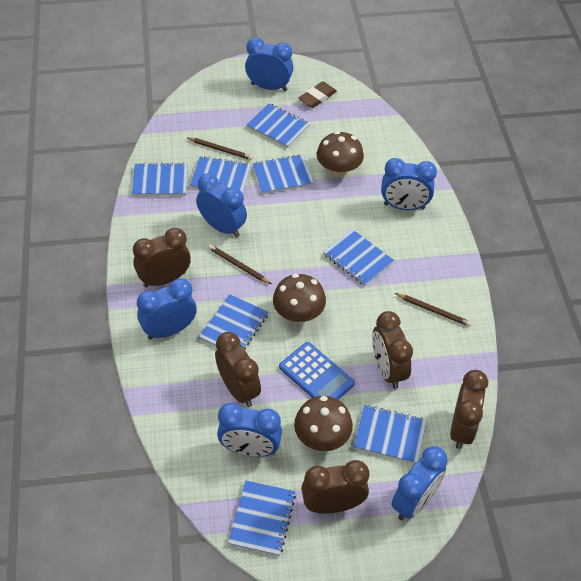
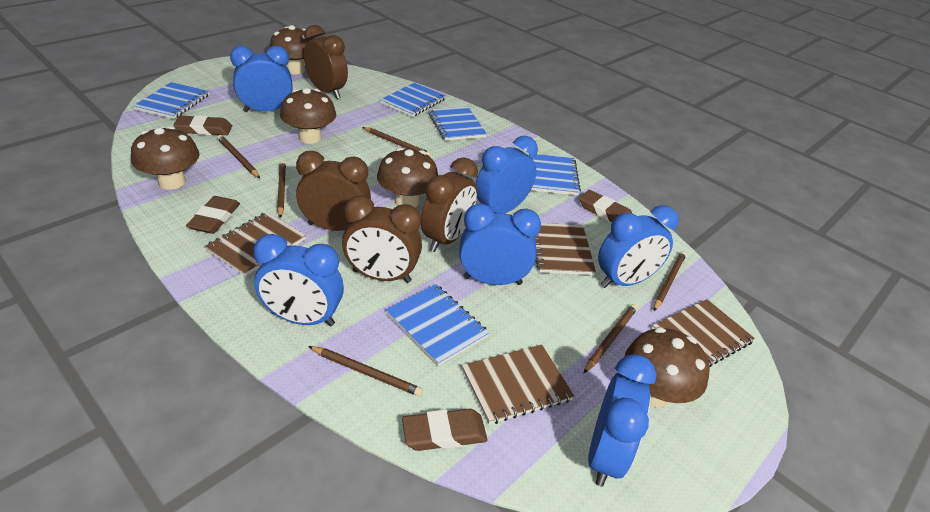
blue calculator: [279,342,355,400] = 1 -> none = 0
blue notebook: [132,162,188,196] [190,156,251,194] [199,294,268,350] [228,480,296,556] [246,103,310,148] [252,154,314,194] [323,229,394,286] [353,405,427,464] = 8 -> [133,82,209,119] [380,83,446,117] [386,284,489,366] [428,107,487,141] [529,154,581,195] = 5
brown clock: [133,228,191,288] [215,332,261,407] [301,460,369,514] [372,311,413,389] [450,370,488,449] = 5 -> [296,151,371,231] [304,25,348,99] [342,196,422,283] [421,157,478,252] = 4
brown eraser: [298,81,337,108] = 1 -> [174,115,232,135] [186,196,240,234] [402,409,488,451] [579,190,632,222] = 4
brown mushroom: [273,274,326,324] [294,396,353,451] [317,131,364,178] = 3 -> [131,126,200,190] [270,25,314,74] [280,88,336,144] [377,148,438,207] [625,327,710,407] = 5
brown notebook: none = 0 -> [205,212,306,276] [462,345,574,424] [535,223,596,275] [652,299,755,367] = 4
brown pencil: [188,137,253,160] [208,244,271,284] [395,293,472,327] = 3 -> [217,135,260,178] [277,161,286,218] [309,346,423,397] [363,127,431,156] [584,304,637,373] [654,251,686,311] = 6

